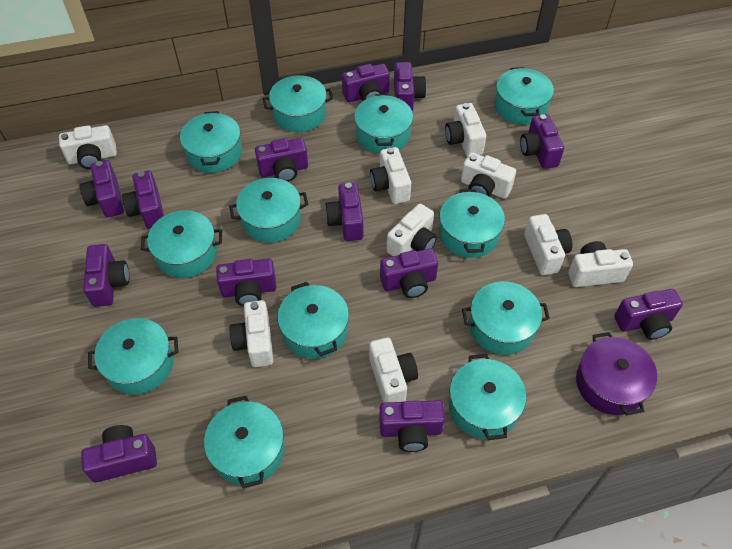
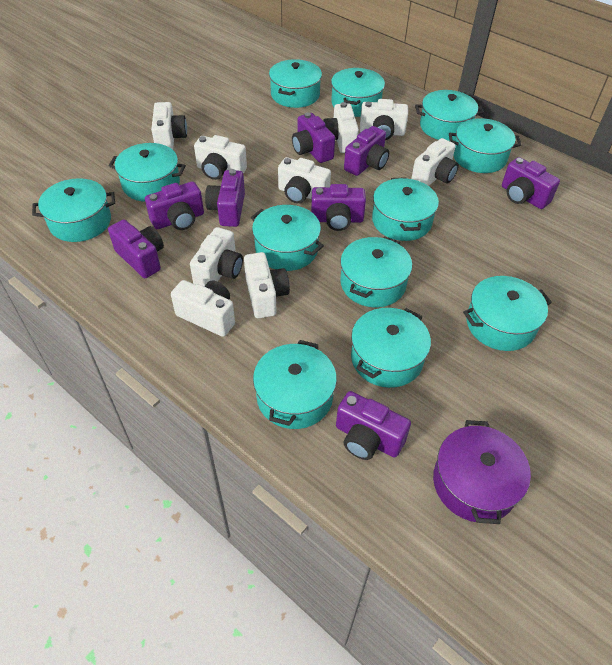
purple camera: [80,160,124,218] [81,425,157,483] [83,244,129,307] [122,170,164,229] [216,258,277,306] [255,138,308,182] [325,182,364,241] [342,64,390,103] [379,400,445,452] [380,248,438,298] [394,62,426,111] [520,114,564,169] [614,289,683,340] = 13 -> [108,219,164,278] [145,181,204,230] [205,169,245,227] [292,112,335,163] [311,184,366,231] [336,391,411,460] [344,126,389,176] [502,157,560,209] = 8

